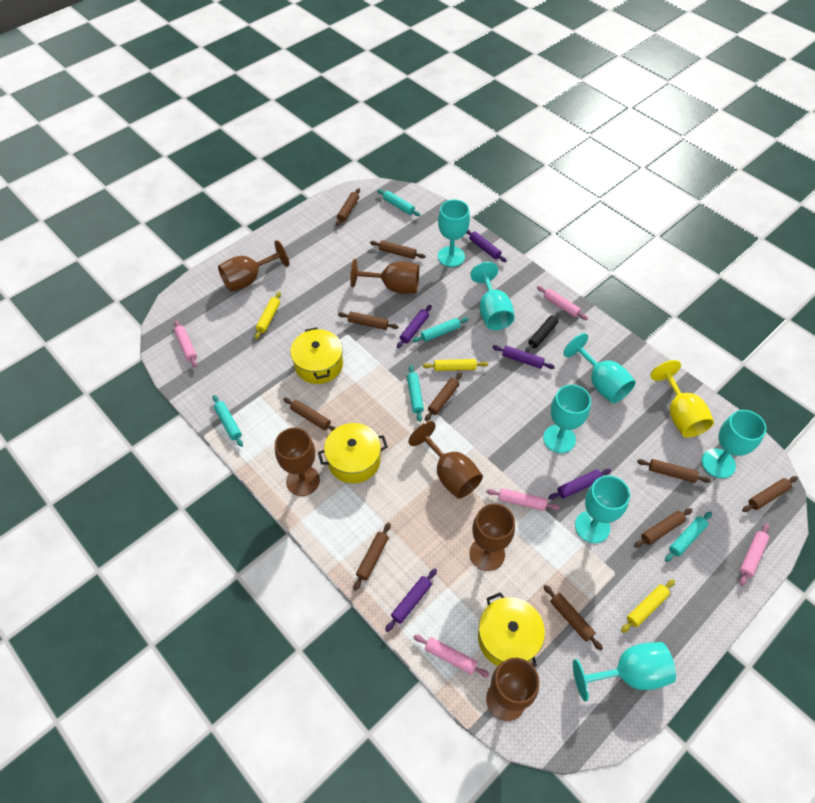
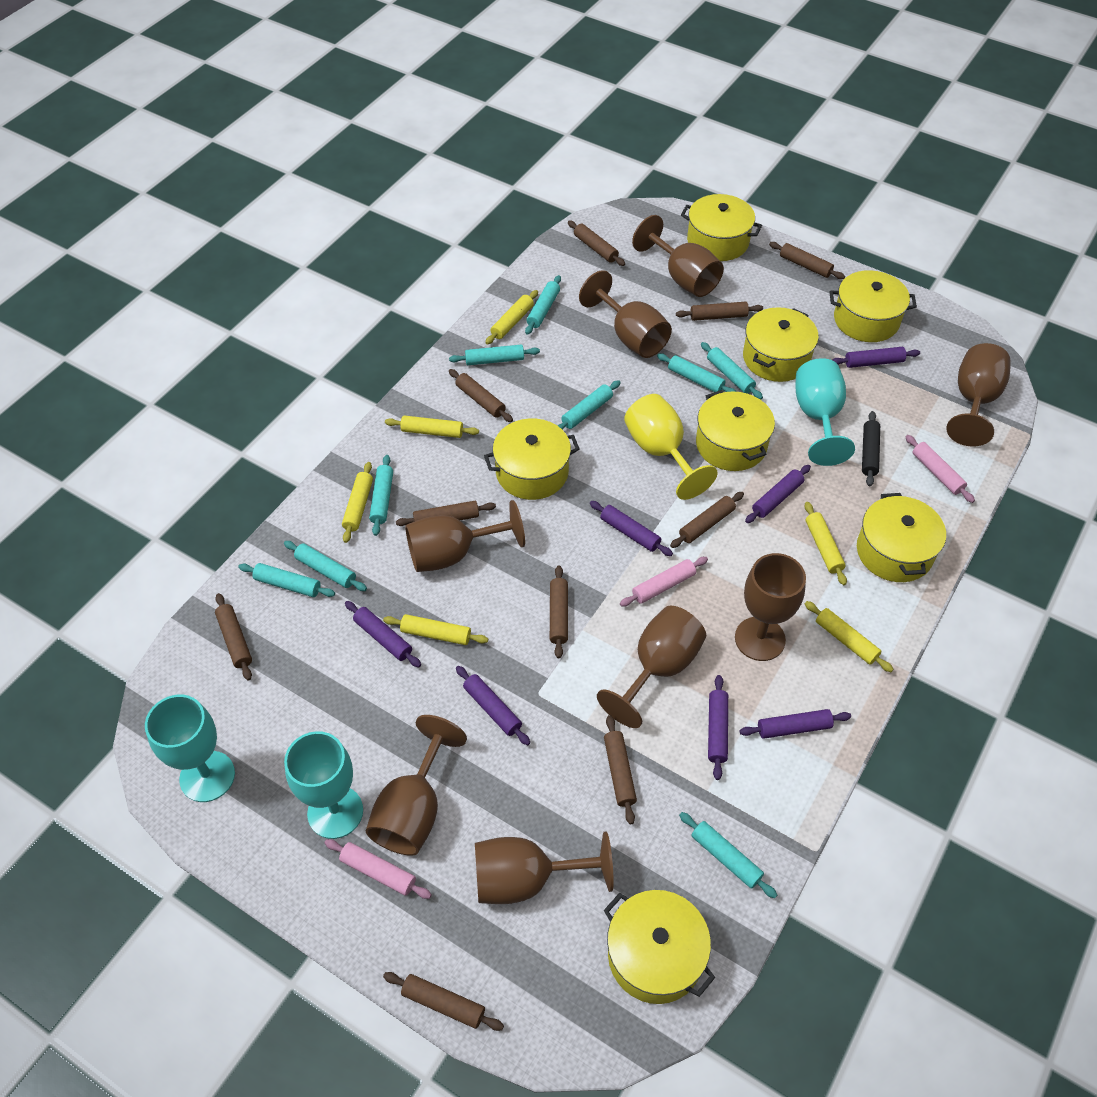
brown goblet: [218,240,289,292] [275,428,320,496] [350,259,419,294] [409,421,483,499] [470,504,515,571] [486,658,539,721] = 6 -> [366,715,467,856] [405,500,525,572] [475,832,614,904] [579,270,672,358] [597,606,706,728] [632,215,724,297] [735,553,806,661] [946,343,1010,447] = 8
pink rolling pin: [174,320,197,367] [414,635,490,677] [487,488,560,511] [537,286,588,320] [739,523,769,586] = 5 -> [324,839,432,899] [620,557,708,607] [906,435,975,503] = 3
purple rolling pin: [385,569,437,632] [397,305,432,348] [466,229,507,262] [492,345,555,369] [548,468,611,500] = 5 -> [345,601,421,667] [456,666,530,745] [590,501,673,556] [708,675,728,780] [740,709,851,739] [745,465,811,523] [832,347,920,368] = 7
turquoise goblet: [438,199,470,267] [470,262,515,330] [543,385,591,453] [564,333,636,403] [573,642,676,701] [575,475,630,543] [702,410,766,478] = 7 -> [145,695,235,802] [284,731,363,839] [796,358,855,466] = 3
turquoise rolling pin: [213,395,243,447] [377,189,420,216] [407,365,424,422] [412,317,469,343] [665,512,712,562] = 5 -> [238,563,335,597] [284,541,367,591] [369,455,393,536] [449,345,540,365] [525,275,561,335] [557,380,621,430] [657,353,736,392] [679,812,777,898] [701,342,763,400] = 9
yellow pot: [290,327,343,384] [318,423,388,483] [478,592,545,667] = 3 -> [484,418,580,500] [604,890,715,1004] [681,194,762,261] [696,390,775,471] [743,307,819,382] [830,270,917,342] [857,493,946,582] = 7
yellow rolling pin: [255,291,281,339] [423,359,488,371] [621,579,675,633] = 3 -> [342,462,373,543] [383,614,488,645] [385,416,479,438] [485,290,538,345] [804,502,847,585] [805,601,894,672] = 6

